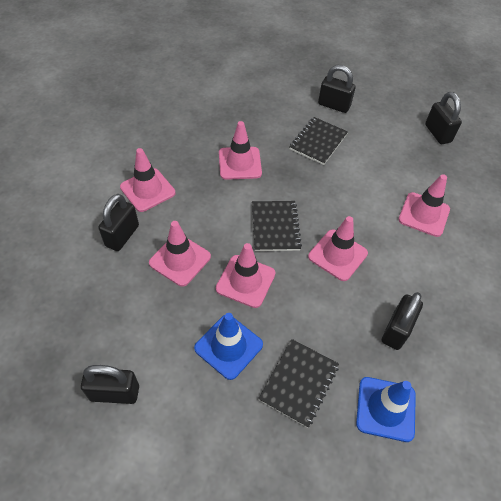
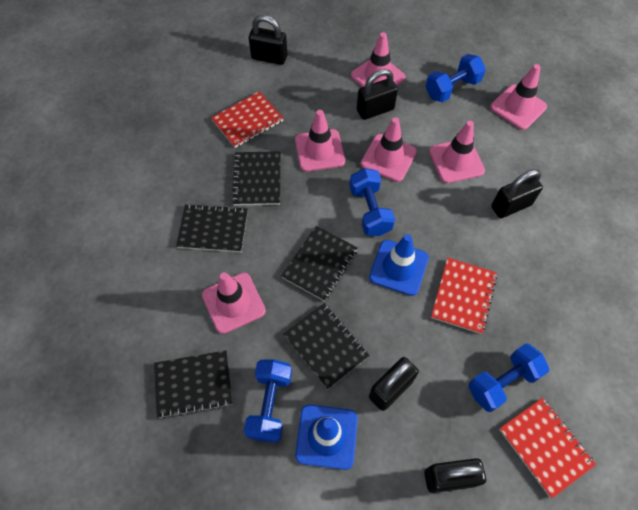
black notebook: [252,201,302,251] [258,339,339,428] [289,117,348,165] = 3 -> [154,350,232,419] [176,204,248,252] [231,151,281,206] [281,226,358,301] [284,303,370,389] = 5
blue dumbbell: none = 0 -> [244,359,292,443] [349,168,395,236] [425,54,486,103] [468,343,549,412] = 4
red notebook: none = 0 -> [211,91,284,148] [431,258,497,334] [499,398,596,498] = 3

